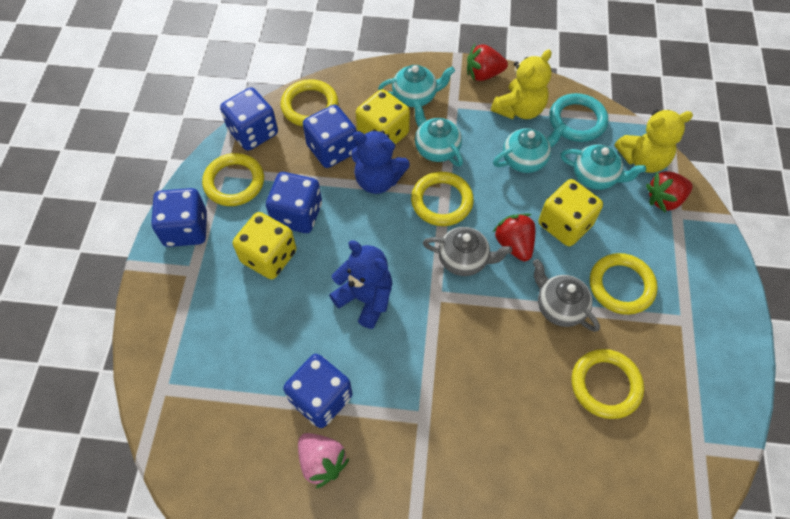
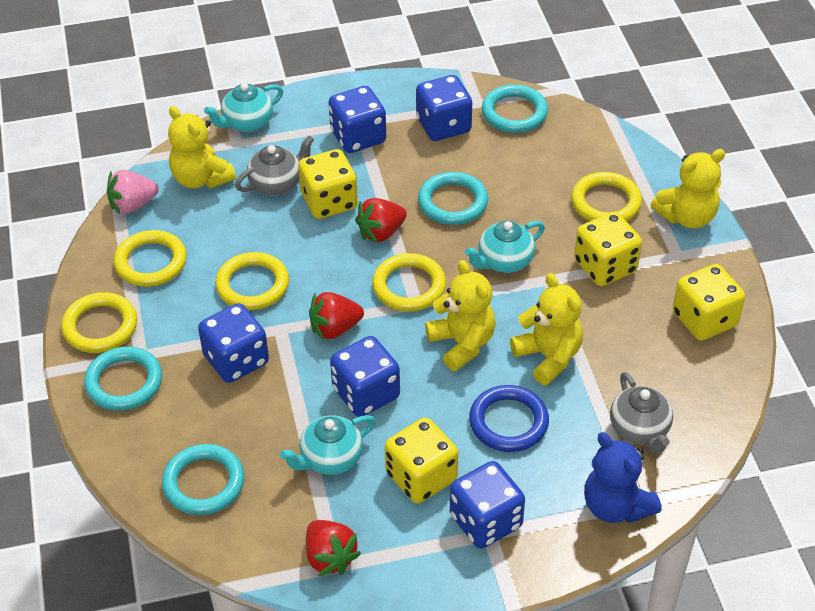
blue ring: none = 0 -> [469,385,549,452] = 1
blue teddy bear: [329,240,392,329] [351,130,410,194] = 2 -> [584,432,662,523] = 1
turquoise ring: [549,93,608,142] = 1 -> [84,346,162,411] [162,444,244,515] [418,172,488,225] [482,84,548,133] = 4
turquoise teapot: [378,65,455,107] [413,101,463,167] [493,123,567,173] [560,144,646,190] = 4 -> [204,83,283,132] [280,415,376,475] [465,221,545,273] = 3
yellow dice: [233,212,297,280] [356,89,410,145] [539,179,603,246] = 3 -> [298,149,358,219] [385,417,458,503] [574,212,642,286] [673,264,745,341] = 4
yellow teddy bear: [491,49,552,119] [615,109,693,173] = 2 -> [168,106,236,189] [425,260,496,371] [510,273,583,385] [651,149,725,228] = 4

